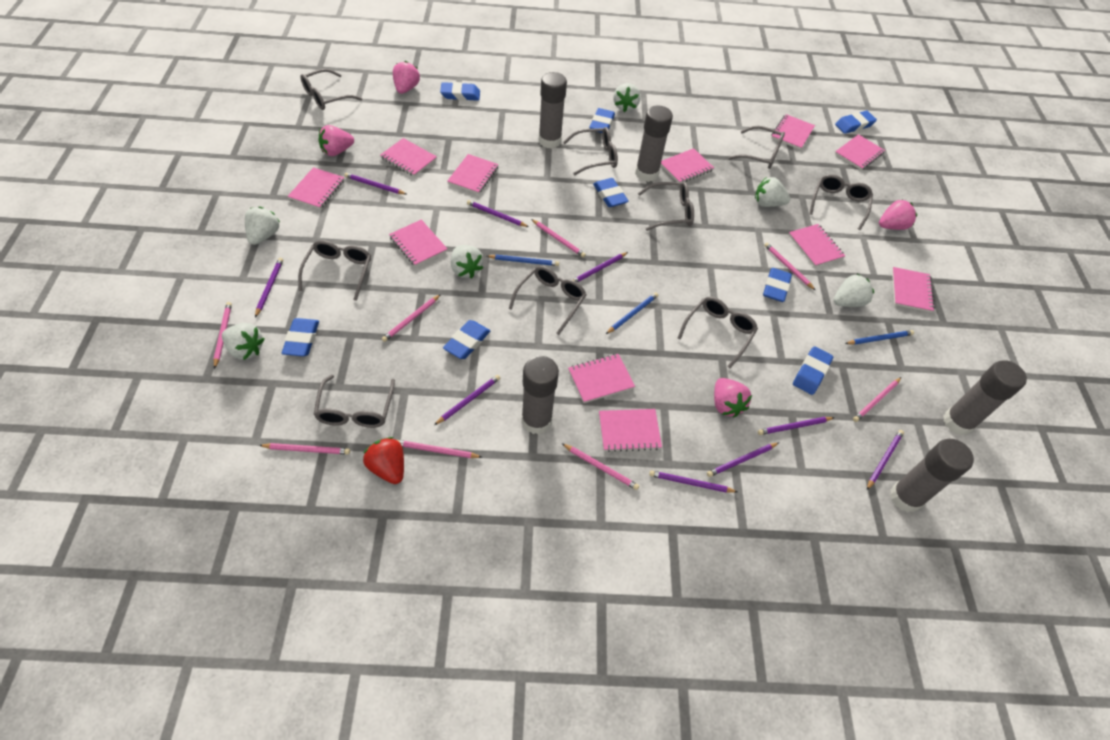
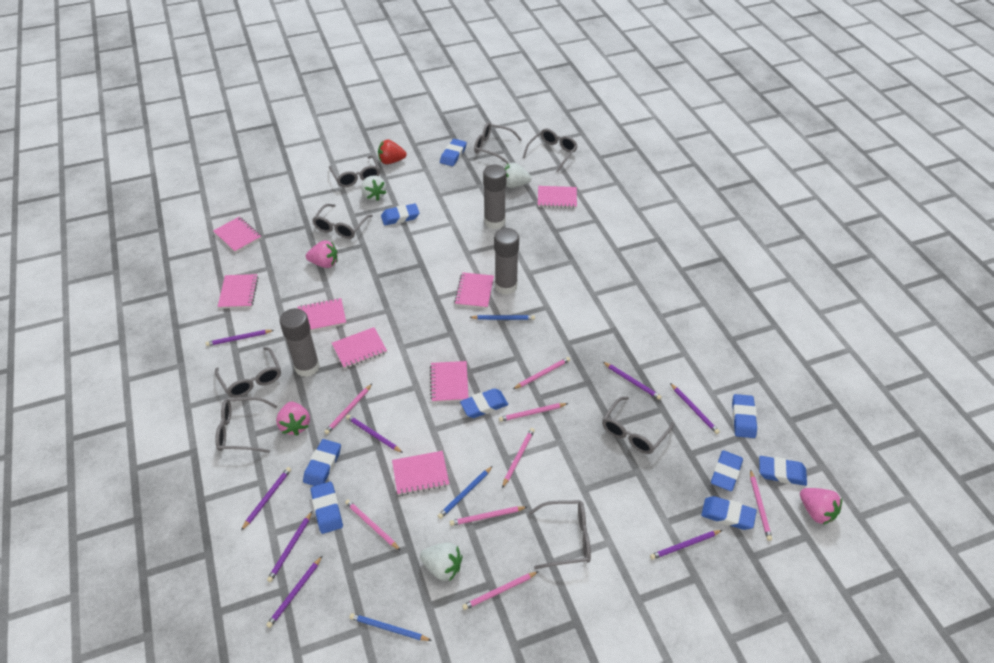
blue eraser: [281,318,319,356] [440,82,480,101] [443,320,490,359] [589,108,615,133] [593,178,629,207] [763,268,792,302] [793,346,833,395] [835,111,877,134] = 8 -> [303,439,341,486] [311,482,343,534] [381,203,419,225] [440,139,467,166] [460,388,508,418] [701,496,757,530] [711,450,743,491] [732,394,757,438] [759,456,807,486] = 9
grey glasses: [298,240,371,301] [300,69,362,110] [313,375,395,428] [509,266,587,335] [563,127,618,175] [638,182,694,231] [677,297,758,368] [728,126,785,169] [809,174,873,230] = 9 -> [215,347,281,398] [215,397,277,453] [312,204,373,239] [329,155,380,187] [474,122,522,164] [523,129,578,172] [528,500,591,569] [602,397,674,454] = 8
grey glue stick: [521,356,559,434] [538,72,567,149] [635,105,673,182] [890,439,974,513] [943,360,1027,435] = 5 -> [280,308,320,377] [483,165,506,229] [494,228,519,295] = 3
pink notebook: [288,167,344,209] [380,138,437,177] [389,220,447,267] [447,154,499,194] [568,354,635,403] [599,409,662,452] [661,148,714,182] [771,114,815,150] [789,224,845,267] [835,134,885,170] [892,267,935,313] = 11 -> [213,217,261,253] [218,274,259,309] [298,298,346,331] [332,327,387,369] [392,451,449,496] [430,361,469,403] [454,272,494,309] [538,186,577,209] = 8
pink strawberry: [318,125,354,156] [393,61,420,94] [714,378,752,417] [879,199,917,230] = 4 -> [276,401,310,436] [306,240,338,268] [800,488,842,525] = 3
purple pencil: [255,258,283,318] [344,173,406,195] [434,375,500,425] [467,200,529,227] [572,252,628,283] [649,470,737,493] [707,443,779,477] [758,417,835,435] [867,430,904,490] = 9 -> [205,330,274,346] [241,467,291,531] [266,556,322,628] [267,511,312,582] [346,415,403,453] [603,362,662,400] [650,530,722,560] [670,383,720,434] = 8
white strawberry: [222,323,265,360] [245,207,280,245] [451,245,483,278] [613,83,641,112] [755,177,790,207] [834,274,874,307] = 6 -> [361,175,387,201] [420,542,463,581] [505,163,532,188] = 3

